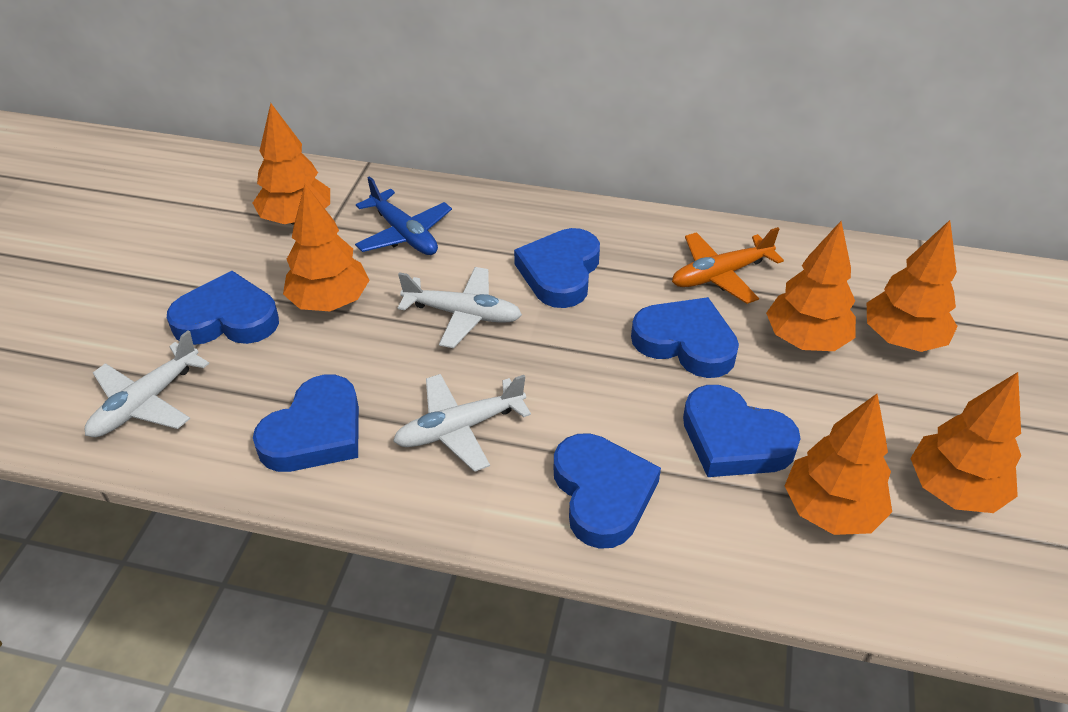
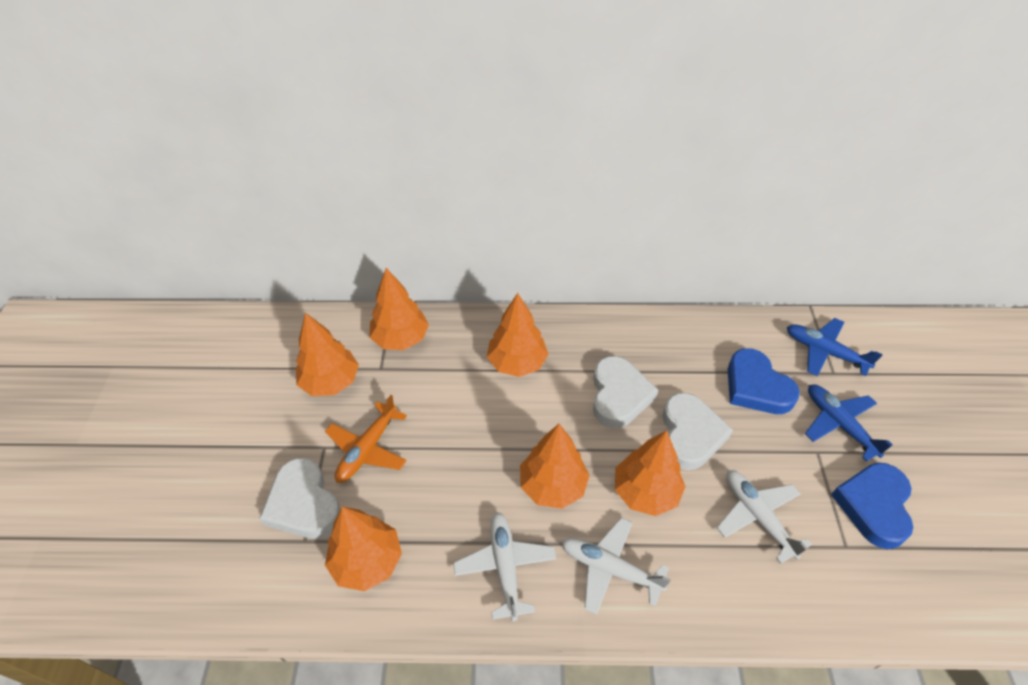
blue heart: [167,271,279,345] [253,374,359,472] [514,228,600,308] [554,433,661,549] [631,297,739,378] [683,385,801,477] = 6 -> [728,348,800,414] [831,463,913,549] = 2
blue plane: [355,176,452,255] = 1 -> [787,318,883,376] [805,385,893,462] = 2
white heart: none = 0 -> [259,458,340,538] [593,356,658,428] [662,393,733,470] = 3

